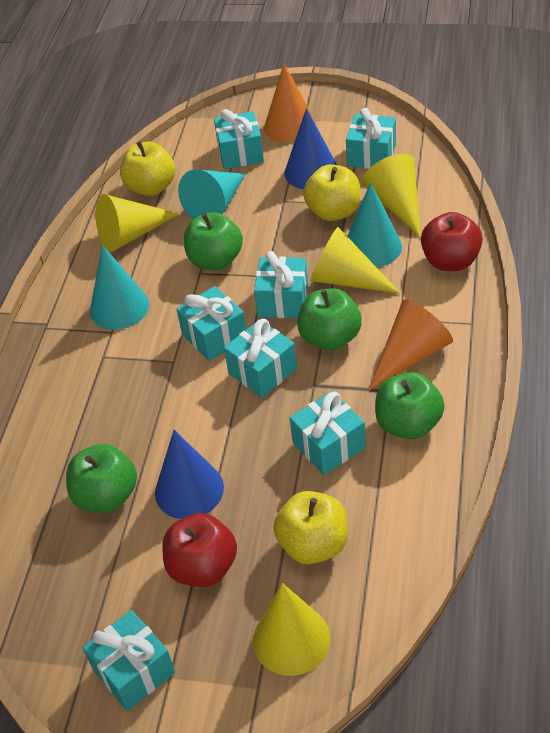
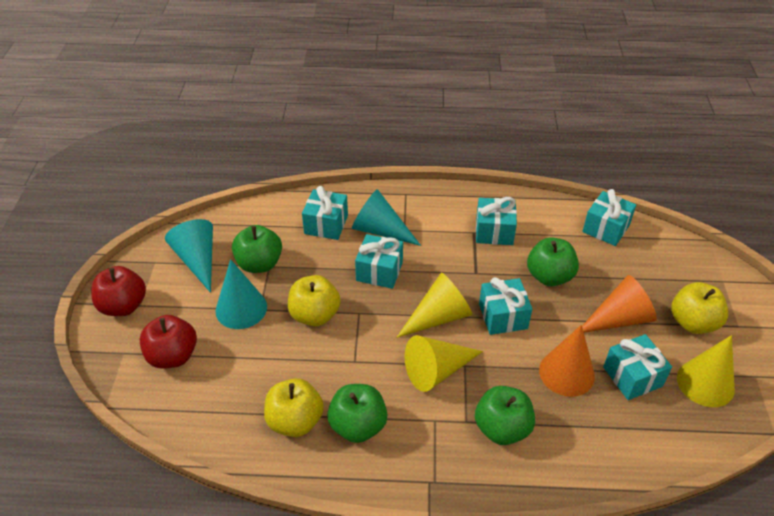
blue cone: [155,430,224,519] [284,108,337,189] = 2 -> none = 0
turquoise gift: [83,610,175,711] [176,286,246,361] [214,109,264,169] [224,319,297,398] [254,251,308,318] [290,391,366,475] [346,108,396,169] = 7 -> [302,186,348,240] [355,234,403,289] [476,197,517,245] [479,277,532,335] [582,189,636,246] [603,334,672,400] = 6
yellow cone: [96,194,180,252] [253,583,330,676] [310,227,401,294] [362,154,421,238] = 4 -> [396,273,473,338] [405,335,483,392] [677,335,735,407] = 3

